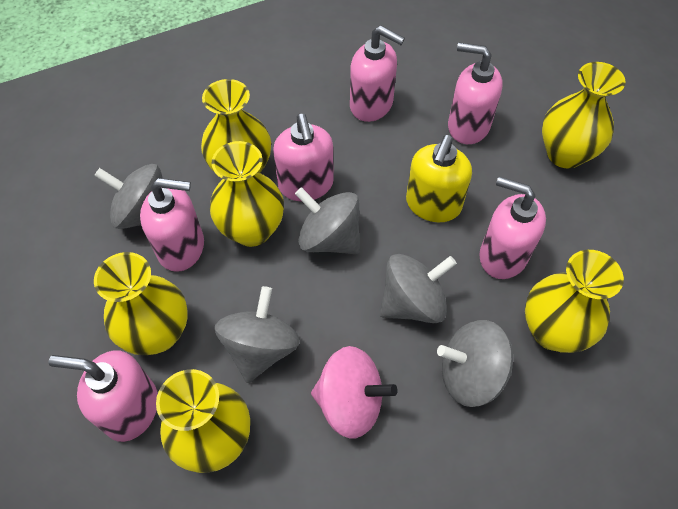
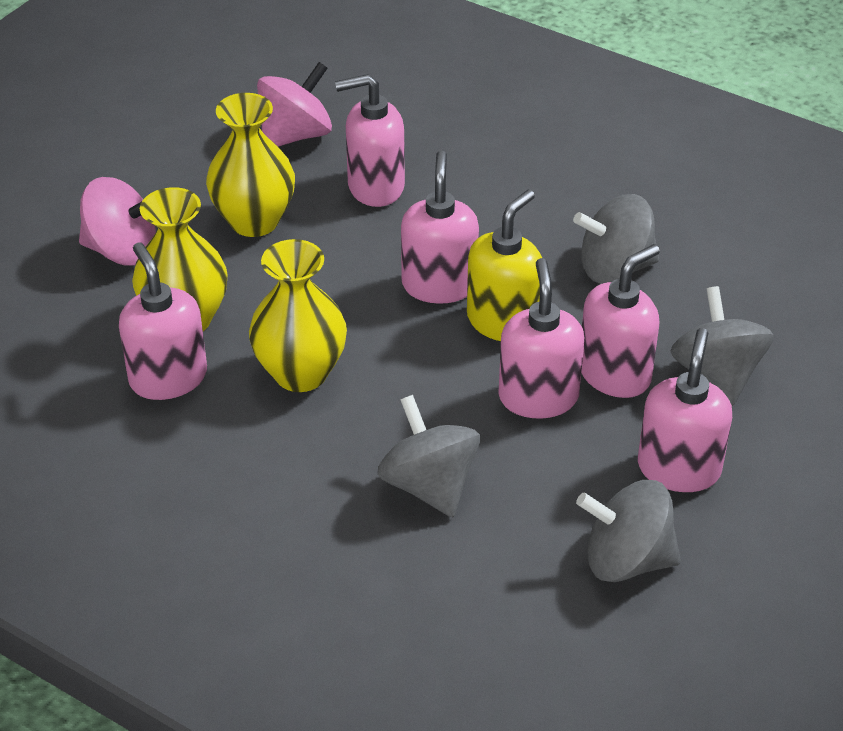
grey spinning top: [94,164,163,229] [215,286,300,383] [295,187,360,254] [380,254,457,323] [437,320,513,407] = 5 -> [377,395,480,517] [573,194,659,283] [576,480,681,582] [670,286,774,406] = 4
pink spinning top: [311,346,398,439] = 1 -> [79,177,156,265] [257,62,332,147] = 2
yellow vase: [94,252,188,355] [156,369,250,473] [201,79,271,173] [210,141,284,247] [525,250,624,353] [542,62,626,169] = 6 -> [132,187,228,331] [206,93,295,237] [249,239,347,392] = 3

